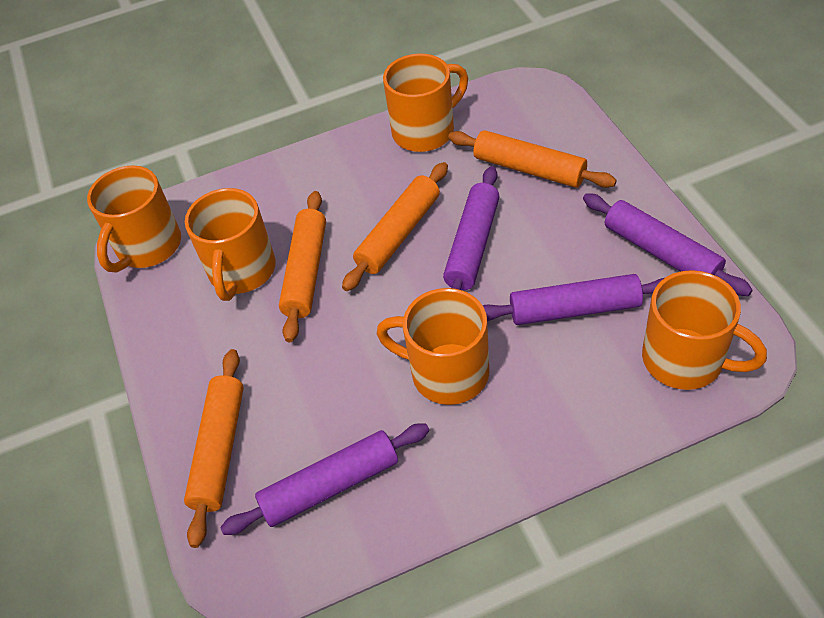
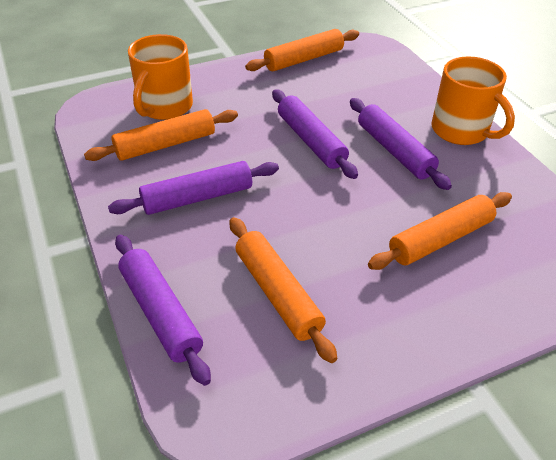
orange mug: [87,165,181,273] [185,188,276,301] [377,288,489,405] [383,54,468,152] [642,270,767,390] = 5 -> [128,34,193,120] [431,56,515,145] = 2

